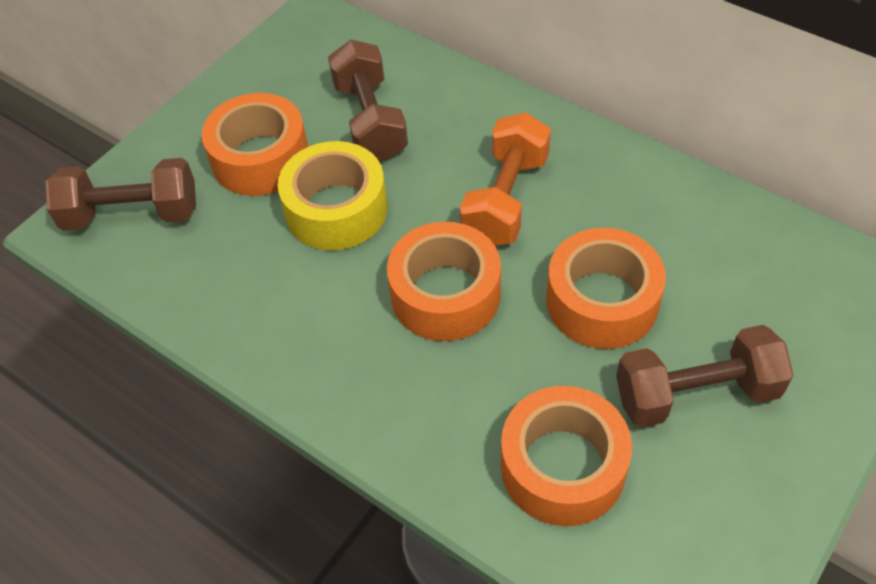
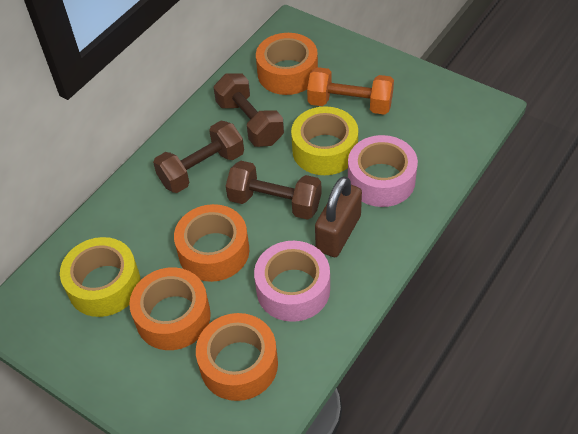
brown padlock: none = 0 -> [315,176,362,257] = 1
pink tape: none = 0 -> [254,241,330,322] [348,135,418,207] = 2
yellow tape: [278,141,387,250] = 1 -> [60,237,141,317] [291,106,358,175] = 2

